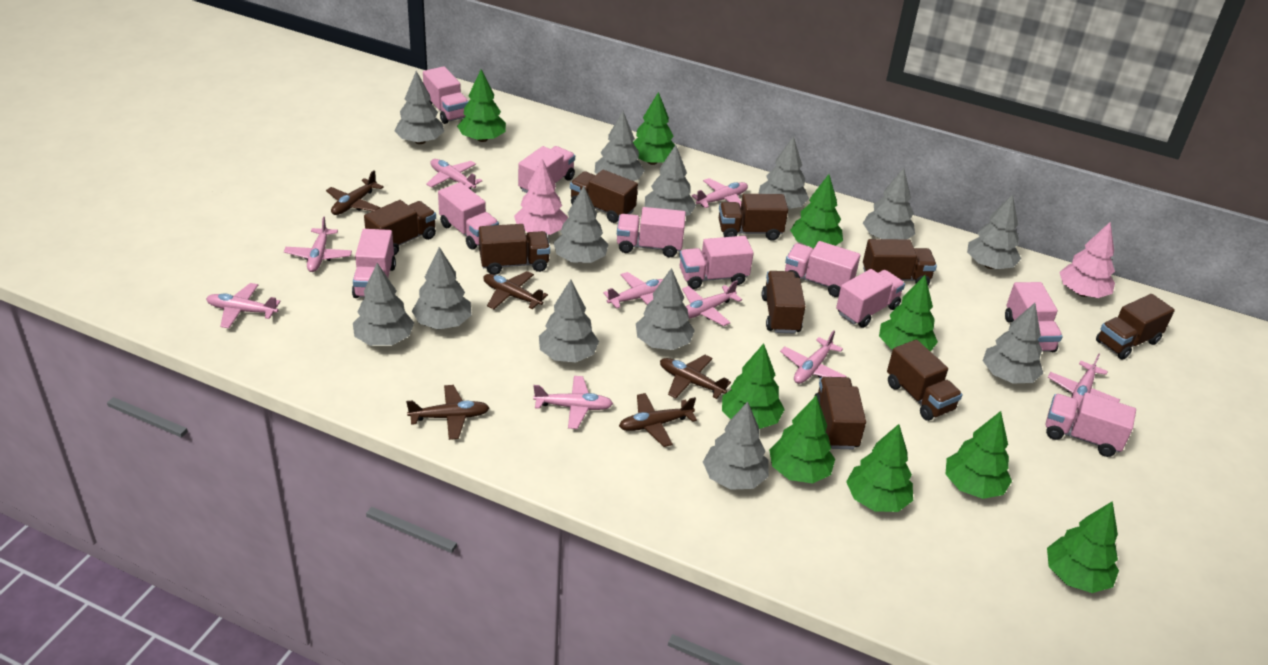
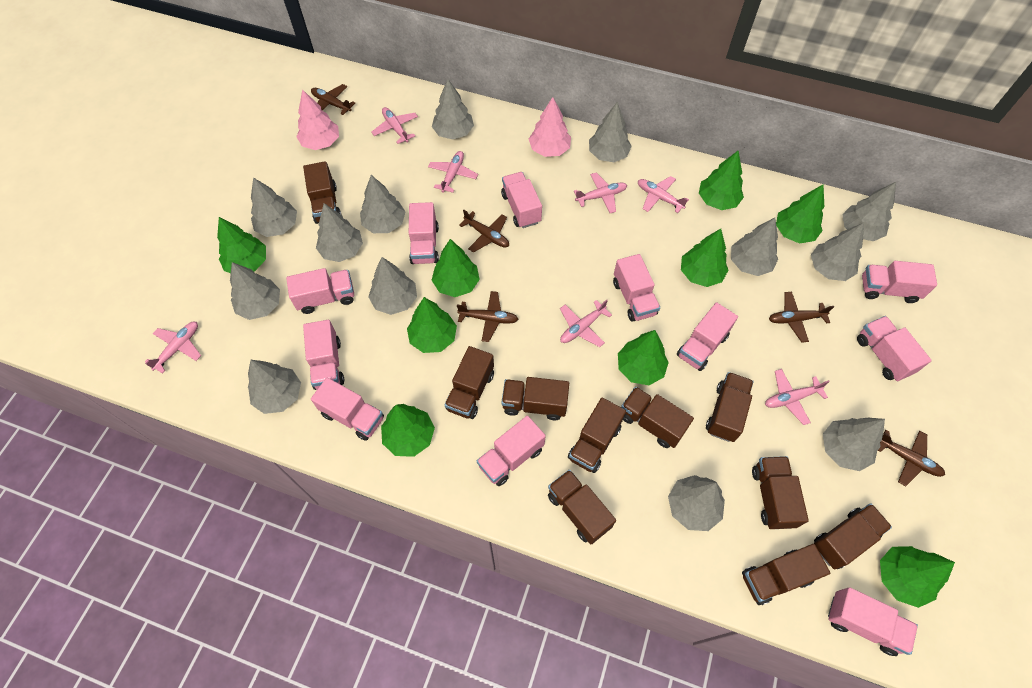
brown truck: [364,200,436,256] [479,224,550,275] [570,170,638,223] [719,194,788,241] [762,271,806,334] [814,377,866,449] [863,239,937,285] [887,339,962,421] [1096,294,1175,360] = 9 -> [303,161,341,224] [444,346,494,419] [501,377,569,420] [548,470,616,545] [568,398,626,473] [621,387,694,448] [706,372,753,442] [742,544,830,605] [752,456,809,529] [814,503,892,569] = 10
pink plane: [206,283,281,328] [284,217,352,272] [426,159,482,189] [533,376,613,429] [603,272,663,309] [682,280,742,326] [691,178,748,208] [780,330,847,384] [1048,353,1120,410] = 9 -> [145,322,201,374] [372,107,418,144] [428,151,478,193] [560,300,612,347] [574,173,627,213] [638,176,689,213] [765,369,830,425] = 7
pink truck: [352,229,396,298] [423,66,469,124] [438,182,499,250] [518,146,575,193] [617,207,686,257] [679,236,754,289] [785,241,860,297] [836,269,905,328] [1005,282,1063,352] [1046,392,1136,457] = 10 -> [286,268,354,314] [303,320,344,390] [311,378,384,441] [409,202,439,264] [477,416,546,486] [501,172,542,228] [613,254,660,322] [677,302,738,371] [828,587,918,656] [857,316,932,381] [862,261,937,303] = 11

